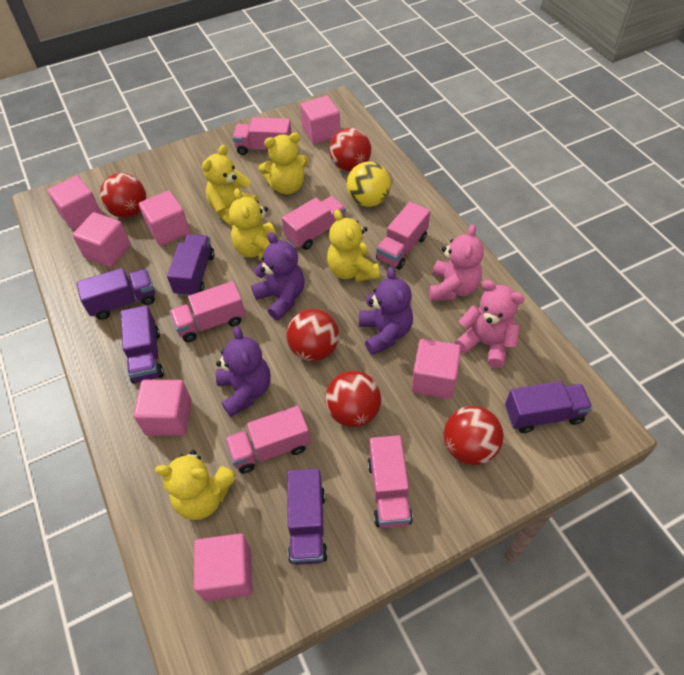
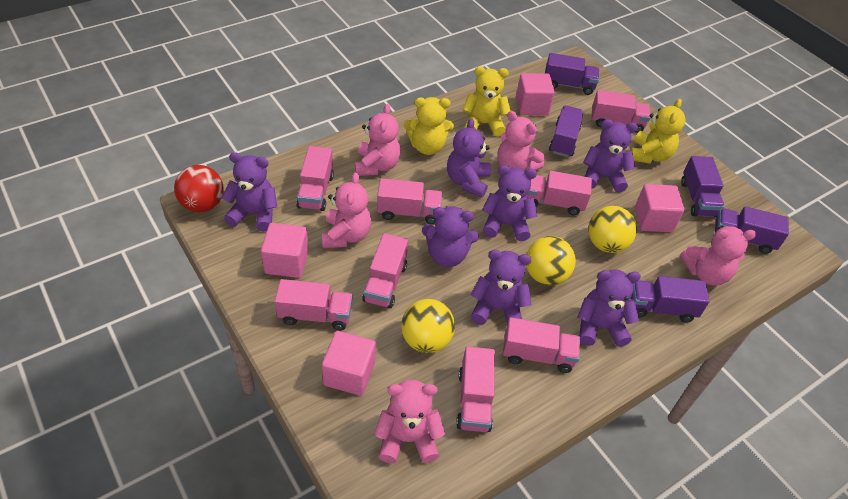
pink cube: [47,176,102,231] [72,212,131,268] [133,380,192,436] [139,190,190,246] [194,534,252,602] [300,96,340,144] [411,339,461,399] = 7 -> [261,223,309,278] [322,331,376,396] [516,73,555,115] [635,184,684,232] = 4
pink teddy bear: [429,224,484,301] [455,280,525,368] = 2 -> [321,172,371,248] [355,104,400,176] [374,380,445,463] [497,111,545,171] [680,226,756,286] = 5
pink truck: [170,281,245,342] [225,406,310,474] [233,117,292,155] [282,196,346,250] [368,435,413,528] [376,202,430,270] = 6 -> [275,279,353,330] [296,146,334,211] [362,233,408,308] [377,178,443,224] [456,346,495,432] [503,317,580,373] [527,171,592,215] [592,90,650,133] = 8
purple teddy bear: [216,326,271,417] [251,232,305,320] [359,267,413,355] = 3 -> [221,152,277,232] [422,206,479,267] [447,118,491,198] [471,249,532,325] [482,165,537,241] [578,269,641,347] [583,119,638,192] = 7
red ball: [100,173,146,218] [286,309,339,361] [325,371,381,427] [329,128,371,172] [444,406,504,465] = 5 -> [174,165,224,212] = 1
yellow ball: [347,161,391,207] = 1 -> [401,299,455,353] [526,236,576,285] [588,206,637,253] = 3
yellow teddy bear: [155,450,236,520] [202,145,258,227] [229,188,276,261] [258,133,308,194] [327,209,379,282] = 5 -> [404,97,454,155] [462,66,511,137] [630,99,685,164] = 3

